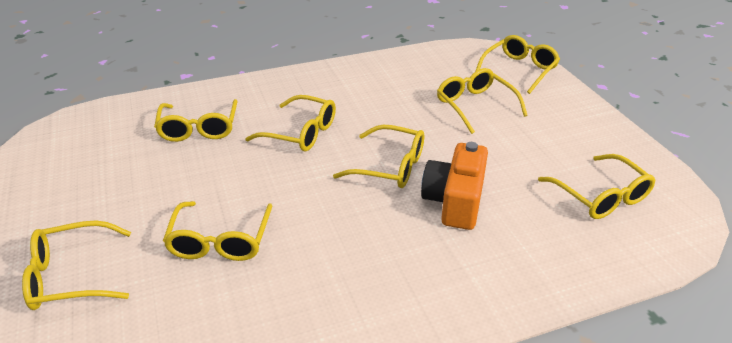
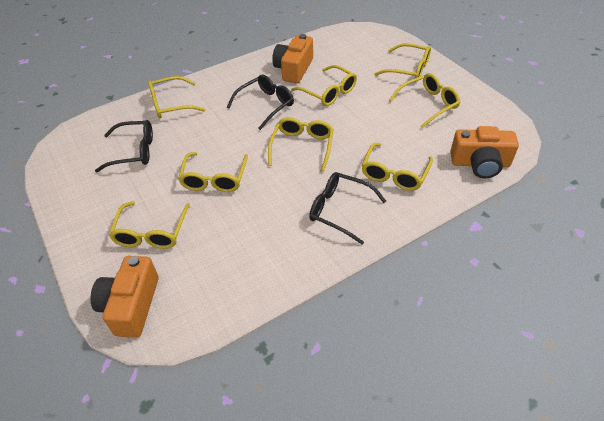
black glasses: none = 0 -> [95,120,153,173] [227,75,294,130] [309,172,386,244] = 3
orange camera: [421,142,488,230] = 1 -> [90,256,158,338] [272,34,313,83] [450,126,519,178] = 3

